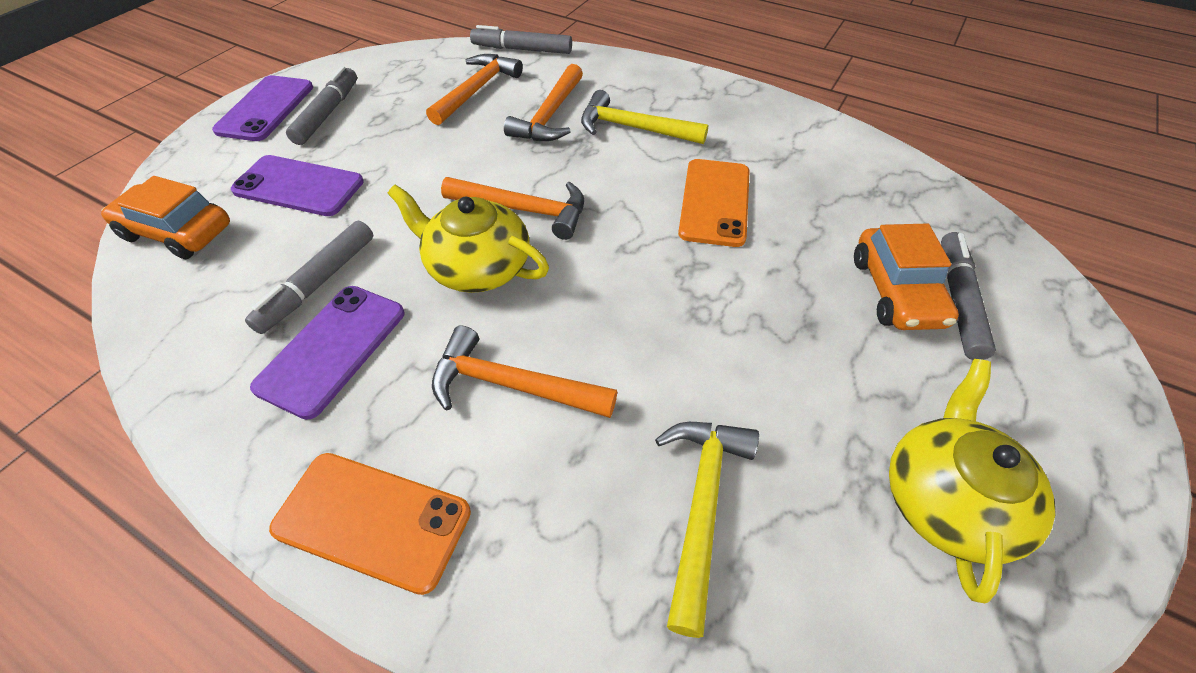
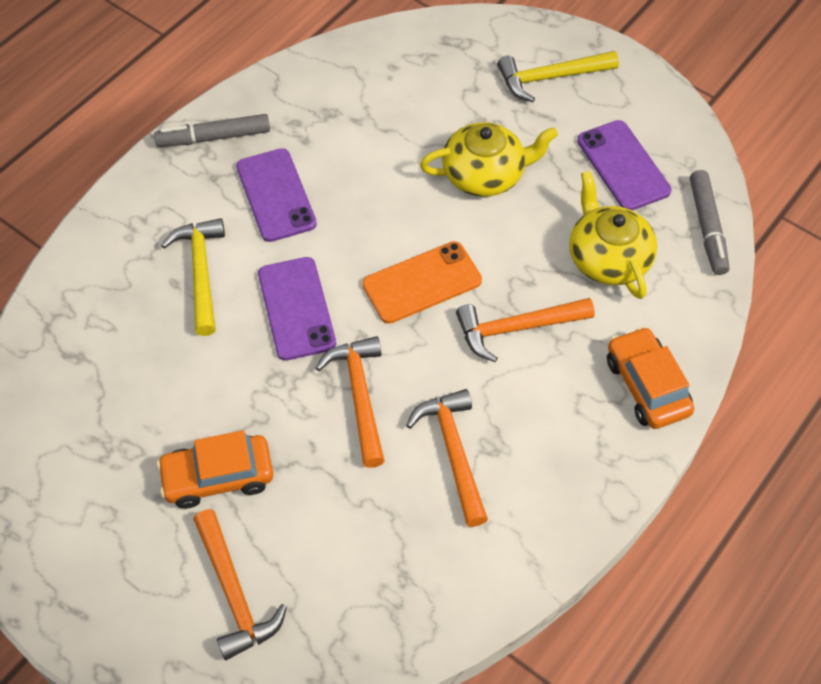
grey marker: [245,221,373,334] [286,66,357,145] [470,25,572,54] [941,232,996,360] = 4 -> [154,114,270,147] [690,170,729,275] = 2
orange phone: [269,453,471,595] [678,159,750,247] = 2 -> [362,241,482,324] = 1

